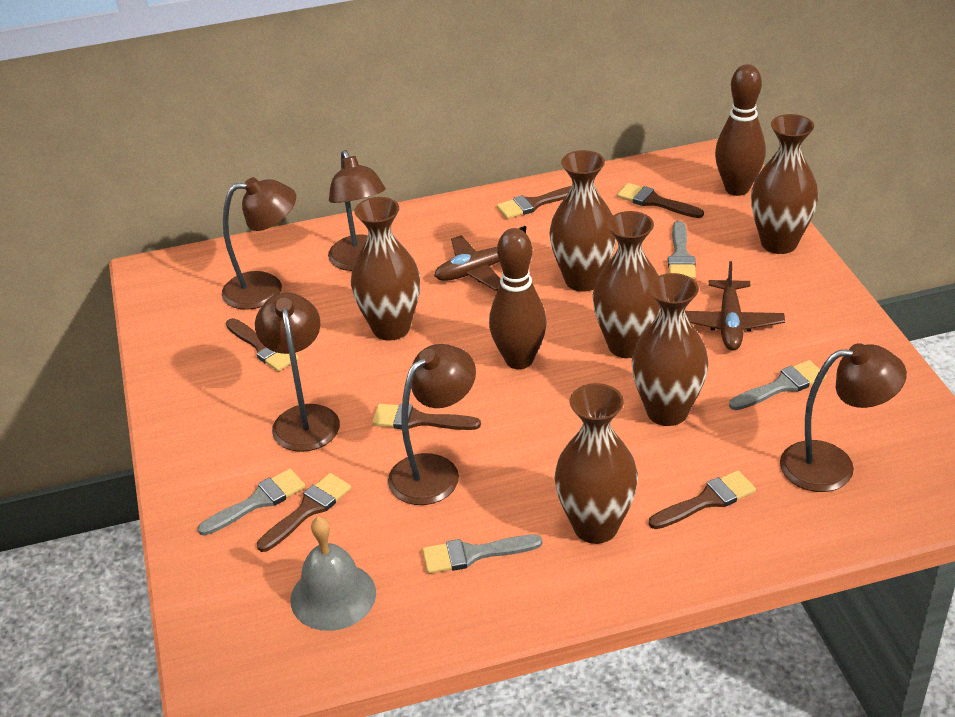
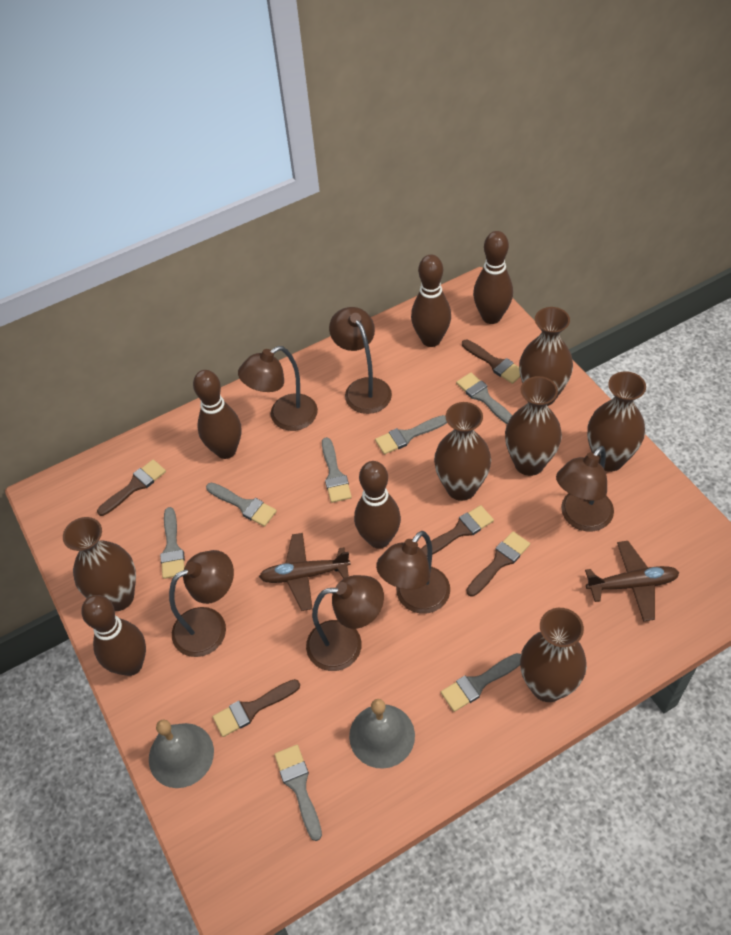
brown bowling pin: [489,228,547,369] [715,64,766,196] = 2 -> [81,595,146,676] [193,370,241,459] [354,461,401,549] [411,255,451,347] [473,231,513,324] = 5
brown brush: [226,318,299,372] [257,473,351,552] [372,404,481,430] [497,186,571,219] [617,183,704,218] [649,470,756,529] = 6 -> [97,459,166,516] [213,679,300,737] [421,505,494,556] [462,339,520,384] [467,531,530,596] = 5
brown lamp: [222,177,296,310] [255,293,340,452] [328,150,386,271] [388,344,476,505] [780,343,907,492] = 5 -> [169,550,234,657] [238,346,318,431] [306,575,384,671] [329,307,392,414] [376,531,450,614] [556,446,614,531] = 6
grey bell: [291,516,376,631] = 1 -> [149,719,214,788] [349,699,415,769] = 2
grey brush: [198,469,306,536] [422,535,543,574] [668,221,696,279] [729,360,826,410] = 4 -> [160,507,185,579] [206,483,277,527] [274,745,322,841] [322,437,352,503] [375,415,447,454] [441,653,521,712] [456,373,512,424] = 7

